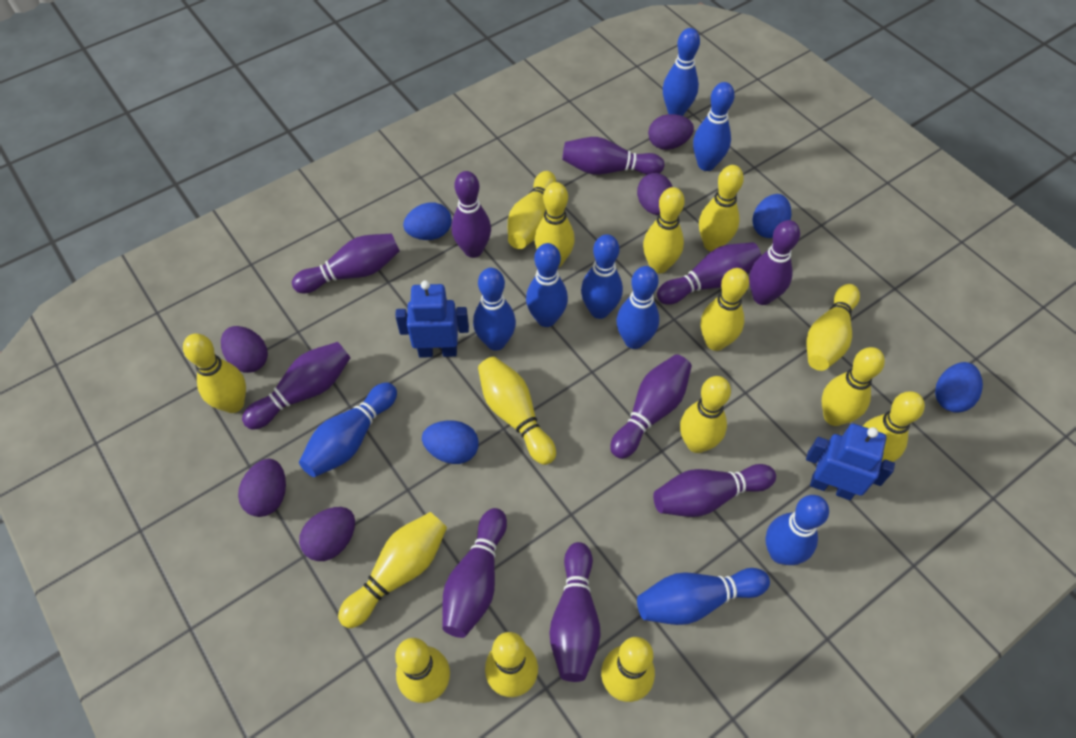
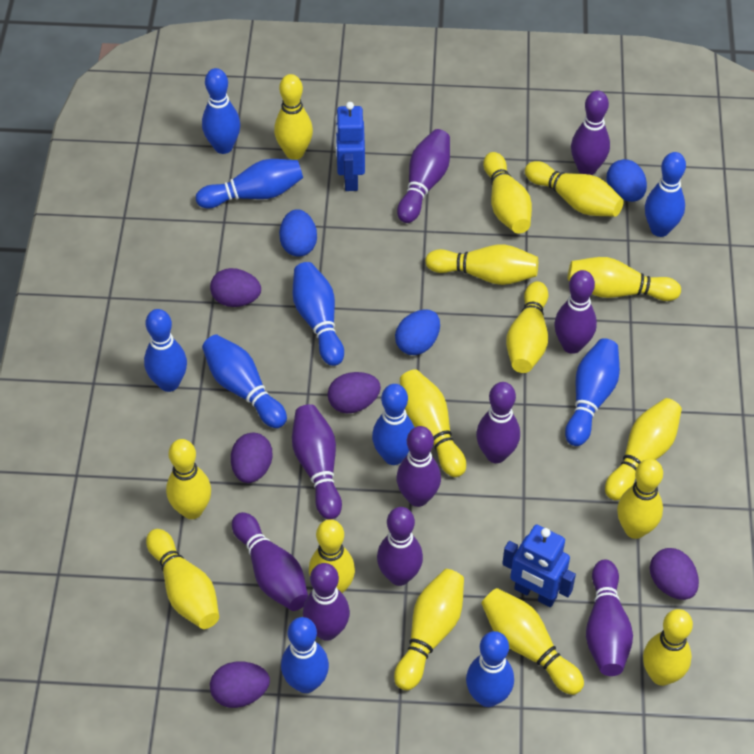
blue bowling pin: [299,382,397,477] [473,268,516,351] [526,243,568,327] [581,234,623,319] [616,266,659,349] [637,568,770,625] [663,28,700,116] [693,82,735,171] [765,495,829,565] = 9 -> [144,309,187,392] [196,159,303,208] [202,68,240,154] [202,335,287,428] [281,617,329,693] [293,262,344,366] [372,384,415,465] [466,631,514,707] [565,338,620,446] [645,152,686,237] = 10
blue egg: [403,202,452,240] [422,420,479,464] [752,194,791,238] [935,362,983,413] = 4 -> [279,209,317,257] [395,310,440,355] [607,159,647,202] = 3

